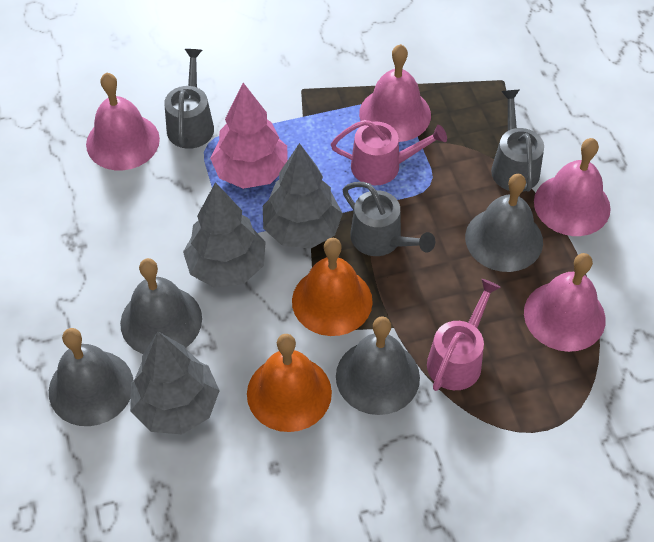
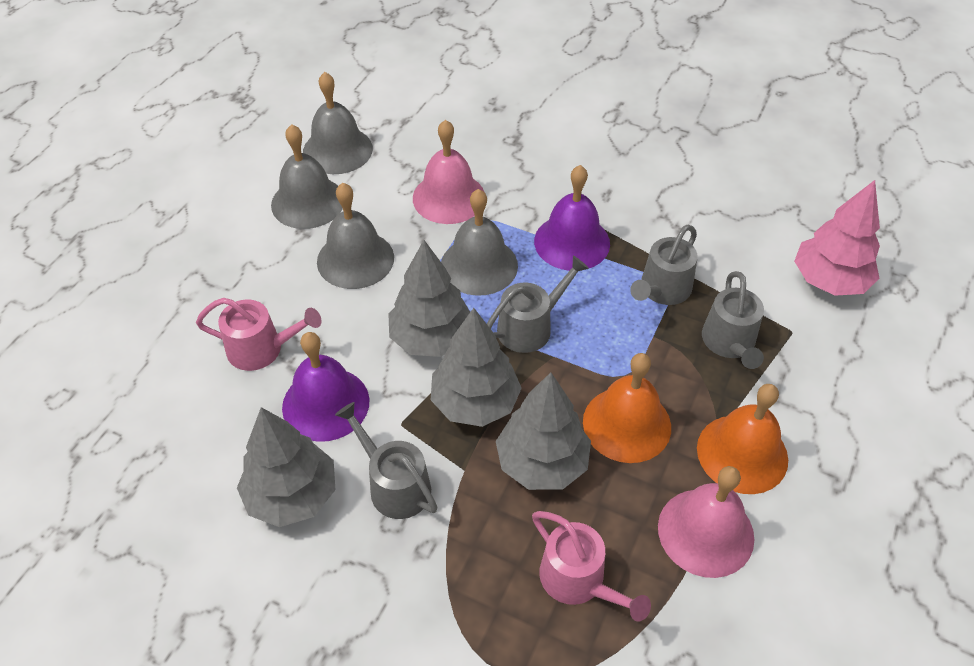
grey tree: [130,332,220,434] [183,182,266,288] [263,143,343,249] = 3 -> [237,407,335,527] [388,240,470,357] [431,308,522,427] [496,372,591,490] = 4
grey watering can: [164,49,214,149] [343,182,435,256] [491,90,544,192] = 3 -> [335,402,437,519] [487,256,589,353] [630,225,698,305] [702,271,764,369] = 4
pink bell: [86,72,160,170] [359,44,431,142] [524,253,606,352] [534,138,611,236] = 4 -> [413,120,485,224] [658,466,754,578] = 2
purple bell: none = 0 -> [282,332,369,442] [534,165,610,271] = 2

